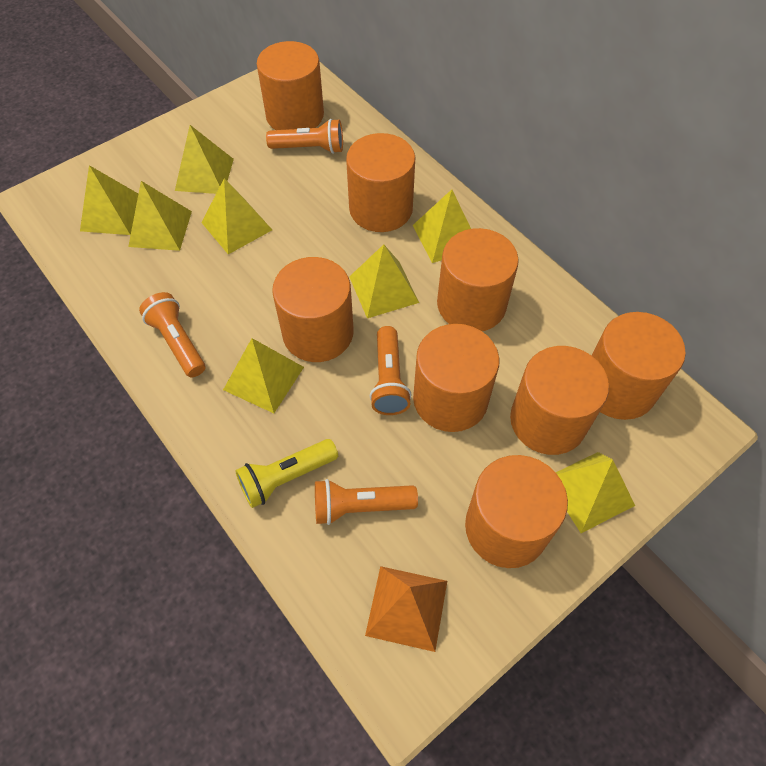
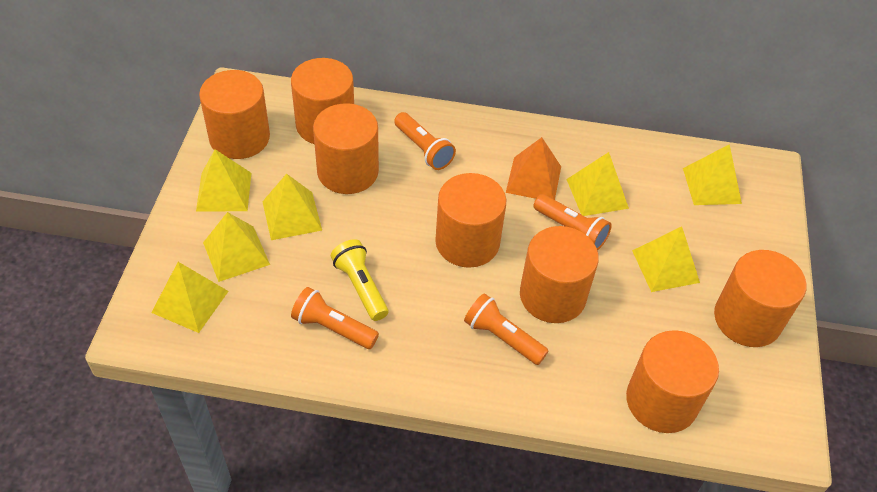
orange cylinder: [257,41,324,130] [272,257,353,362] [346,133,415,232] [413,324,499,432] [437,228,519,331] [465,455,568,568] [510,346,609,455] [592,312,686,420] = 8 -> [199,70,270,159] [291,58,354,144] [313,103,379,194] [435,173,506,268] [520,226,599,323] [626,330,719,433] [714,250,807,347] = 7
yellow pyramid: [80,165,138,235] [128,181,192,251] [175,125,234,194] [202,178,272,254] [223,338,304,413] [349,244,419,318] [413,189,471,263] [556,452,635,533] = 8 -> [151,262,229,333] [196,149,251,212] [203,212,270,282] [262,174,322,240] [566,152,629,216] [632,226,700,292] [683,144,742,205] = 7

